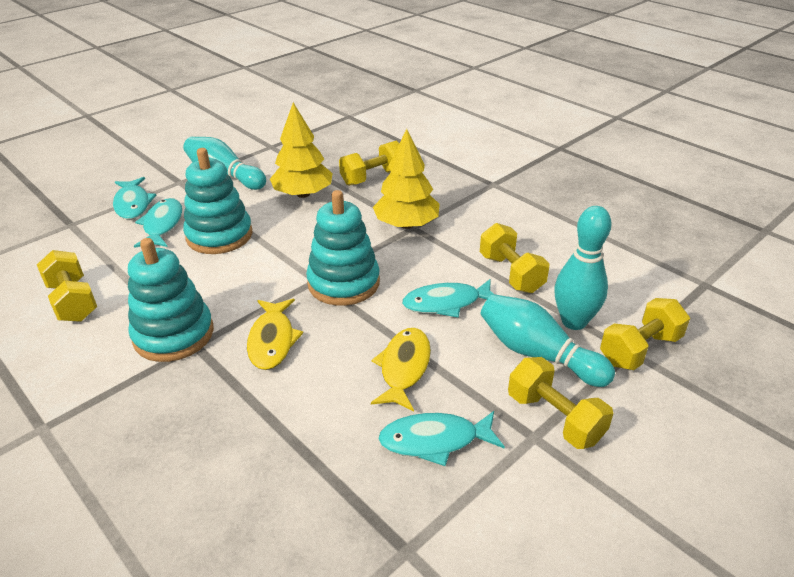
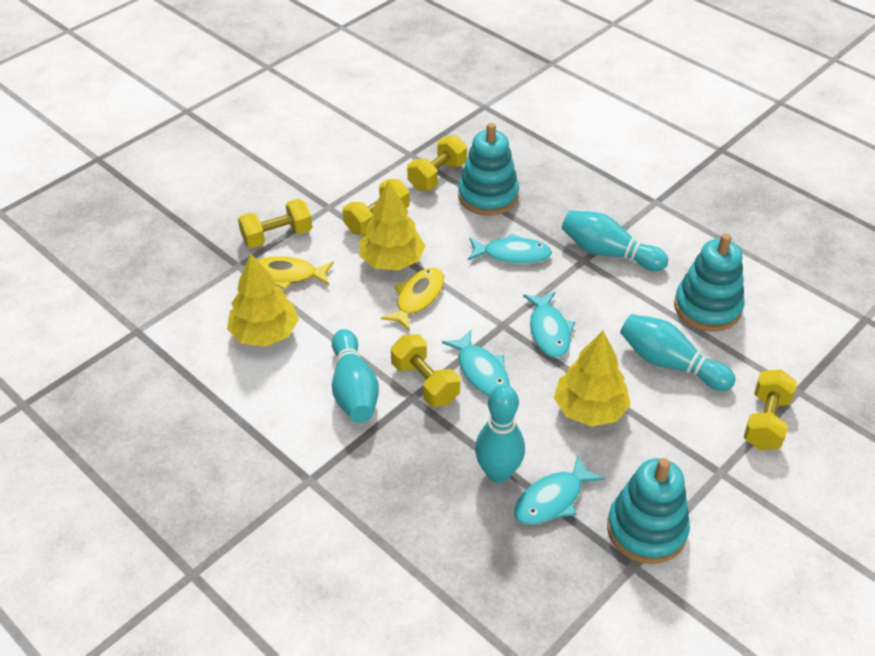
turquoise bowling pin: [183,137,266,190] [481,294,615,387] [554,206,612,330] = 3 -> [332,329,379,423] [475,385,525,483] [562,211,668,271] [620,314,736,391] = 4
yellow tree: [270,103,333,198] [373,129,440,229] = 2 -> [227,254,299,347] [359,181,426,270] [554,331,631,427] = 3

